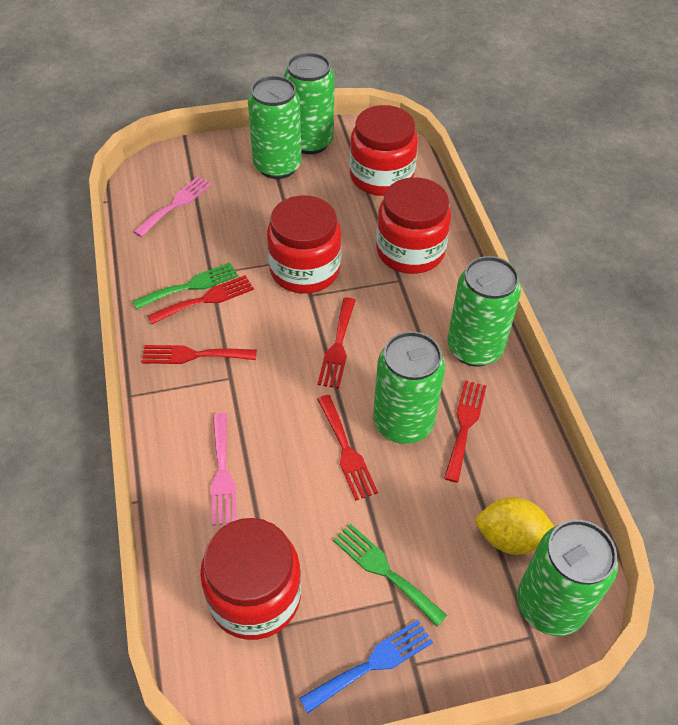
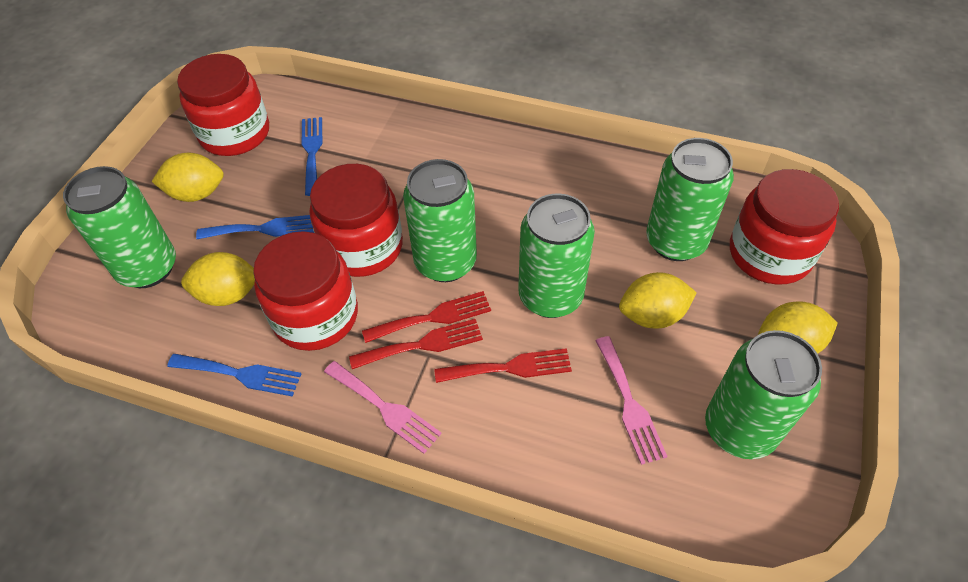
blue fork: [299,620,433,713] = 1 -> [167,354,301,397] [196,215,314,239] [301,117,323,196] = 3
green fork: [133,263,238,309] [333,524,447,627] = 2 -> none = 0
red fork: [142,345,257,364] [147,275,254,324] [317,297,356,389] [317,395,378,501] [444,380,487,483] = 5 -> [349,319,483,369] [362,291,491,343] [434,348,572,383] = 3
yellow lemon: [475,497,555,555] = 1 -> [152,153,224,202] [181,252,255,306] [619,272,697,328] [758,301,838,354] = 4

